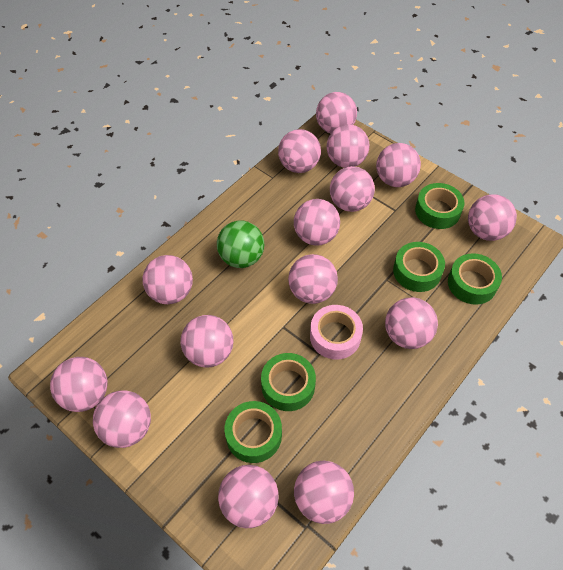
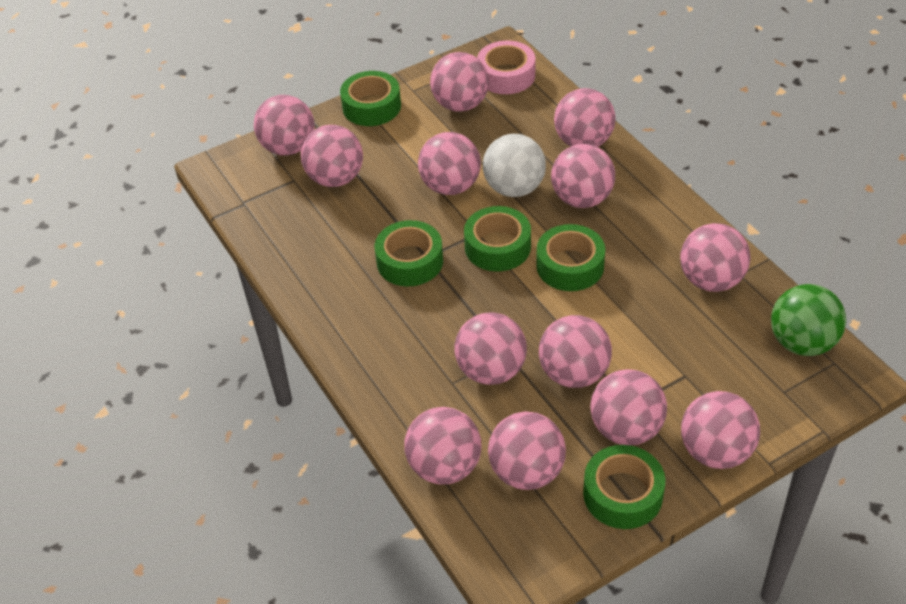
pink ball: [50,357,108,412] [93,390,151,448] [142,255,193,304] [181,315,233,368] [218,465,279,528] [278,129,321,173] [288,254,338,304] [294,199,340,246] [294,461,354,524] [316,92,357,133] [327,124,369,168] [330,166,375,212] [376,143,421,187] [385,297,438,349] [468,194,517,241] = 15 -> [254,95,315,156] [301,125,363,187] [405,407,482,485] [418,132,481,195] [430,52,489,112] [455,312,527,385] [488,411,566,490] [539,315,612,388] [551,144,615,208] [554,88,615,147] [590,369,667,445] [680,223,751,292] [681,391,760,469] = 13
white ball: none = 0 -> [483,134,546,197] = 1

